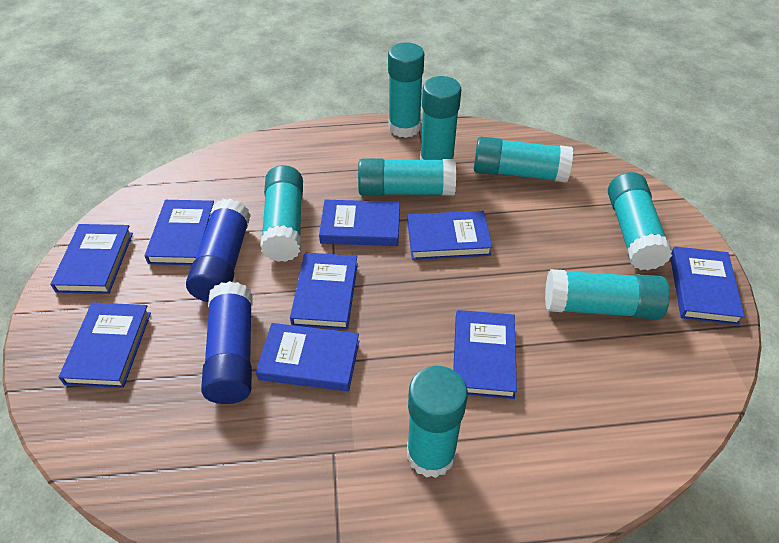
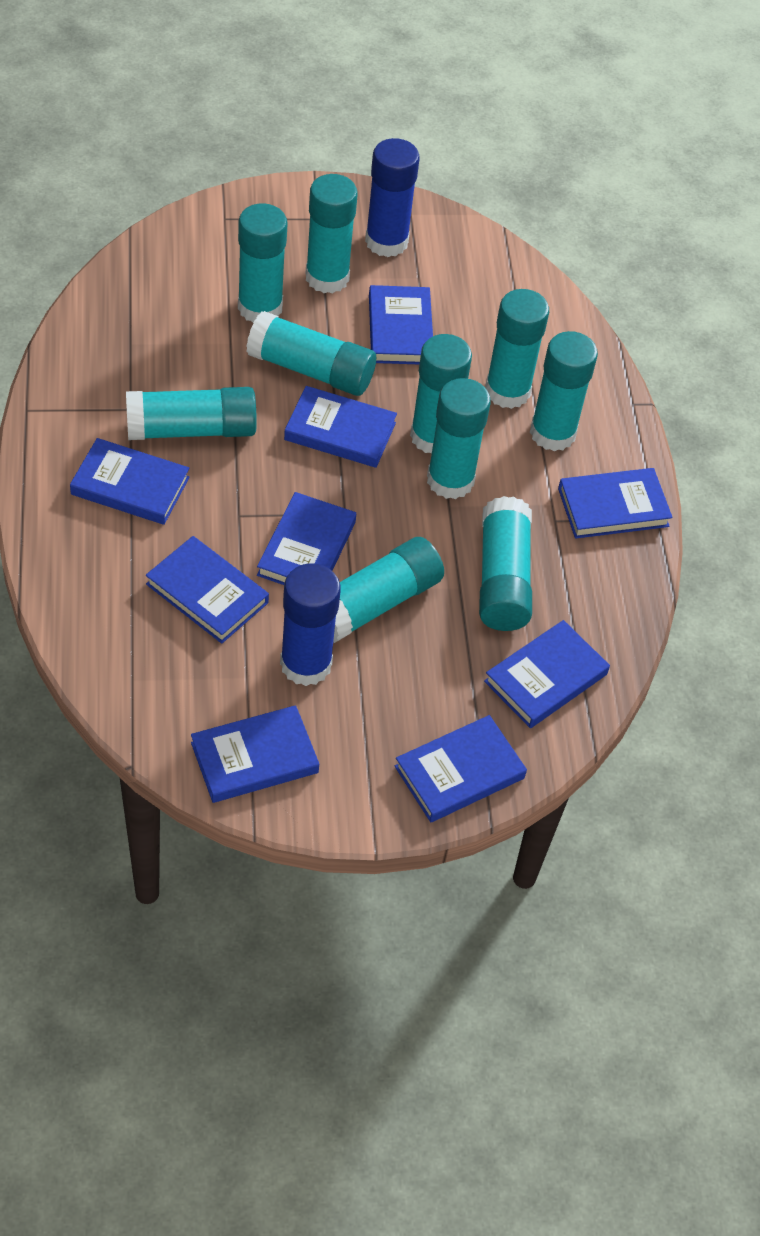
turquoise glue stick: [260,165,303,262] [358,158,456,196] [388,42,424,138] [407,366,468,478] [420,76,461,160] [474,137,573,183] [545,269,670,319] [608,172,672,270] = 8 -> [126,387,257,440] [238,203,288,323] [246,311,376,396] [305,174,358,294] [333,537,444,643] [410,334,472,454] [427,378,491,499] [479,496,532,631] [485,289,549,409] [530,331,598,451] = 10

